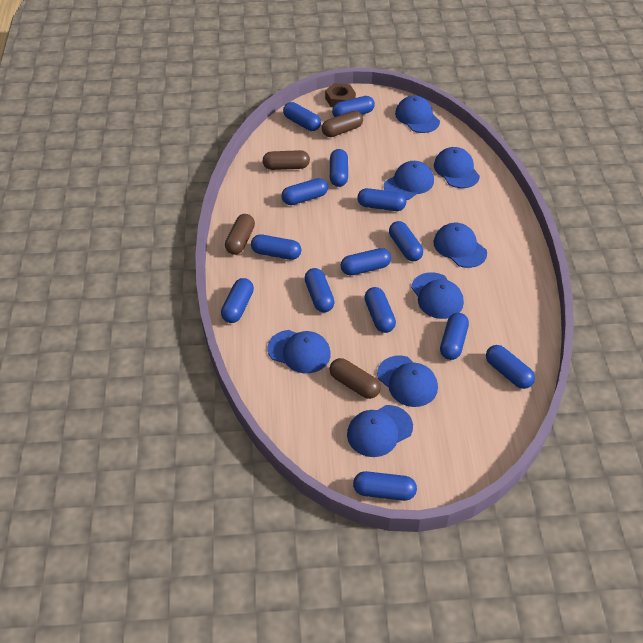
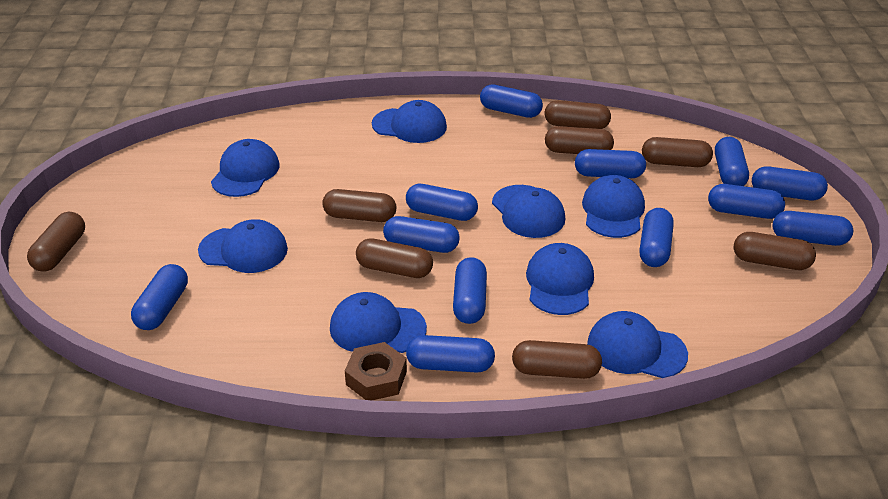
blue capsule: [221,278,254,323] [251,234,301,260] [282,178,328,205] [283,102,321,131] [304,268,335,312] [330,149,348,187] [332,96,375,117] [341,248,391,275] [353,471,417,501] [357,188,406,211] [364,287,396,333] [389,221,423,261] [440,313,469,360] [486,345,535,389] = 14 -> [131,264,188,330] [383,216,460,253] [406,184,478,221] [406,335,495,373] [453,257,487,324] [480,84,543,118] [575,149,646,178] [639,208,674,267] [708,184,785,219] [715,137,749,186] [752,166,828,200] [773,211,853,246] = 12
brown capsule: [225,214,255,255] [263,150,310,170] [322,111,363,137] [329,358,381,399] = 4 -> [27,212,85,272] [322,189,396,222] [356,238,433,278] [512,340,602,379] [544,100,611,129] [545,126,614,154] [642,137,713,167] [734,232,816,270] = 8

